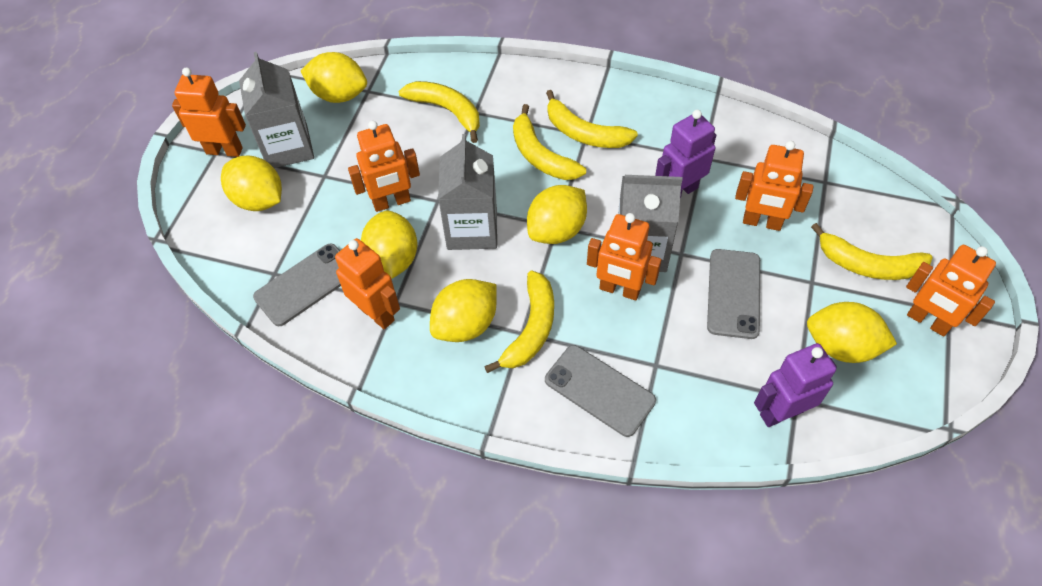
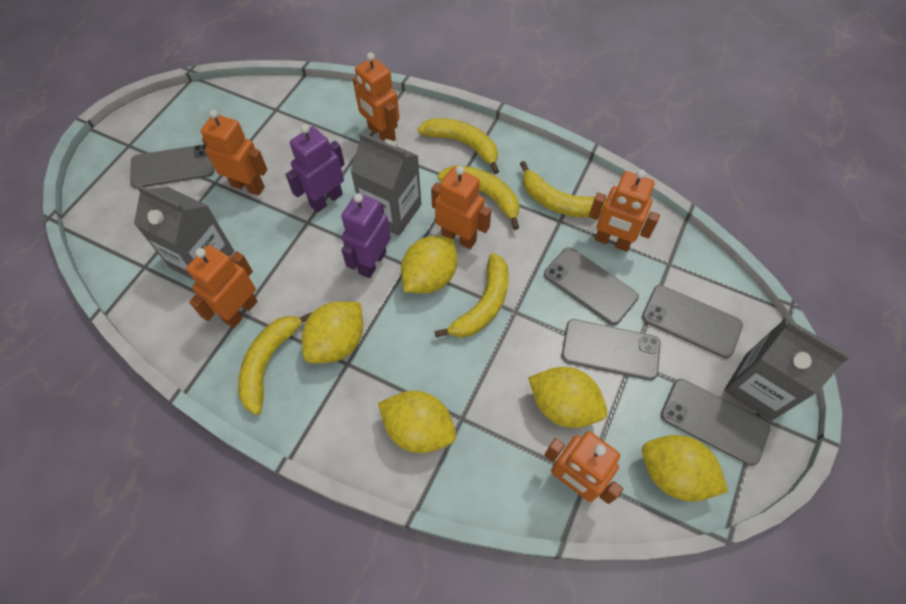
grey phone: [253,243,341,326] [545,345,656,437] [707,249,760,339] = 3 -> [130,144,214,188] [544,247,639,325] [562,319,661,381] [642,285,743,358] [660,379,771,466] = 5
yellow lemon: [221,156,282,211] [301,52,367,103] [361,211,417,279] [430,279,497,342] [527,185,587,244] [807,302,897,363] = 6 -> [302,301,363,363] [378,391,456,453] [401,236,457,293] [528,367,607,428] [642,435,728,502] = 5

